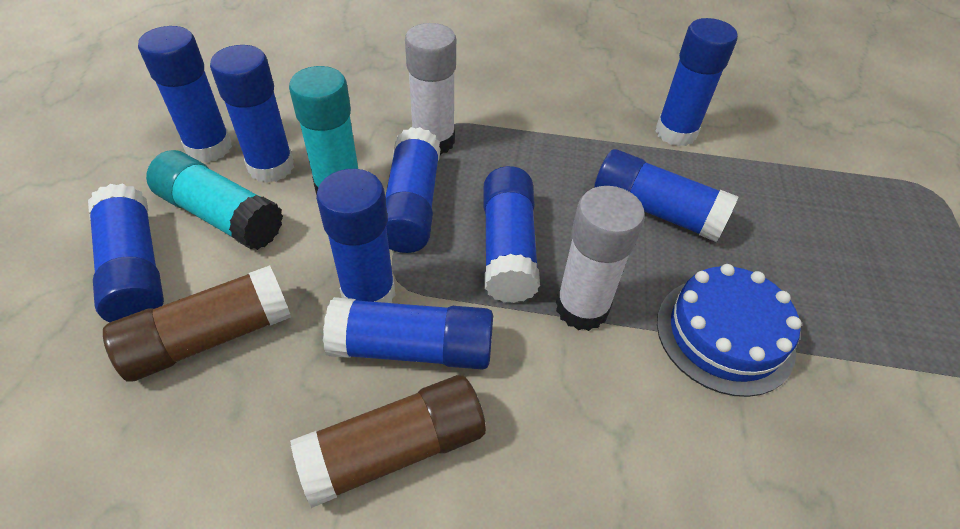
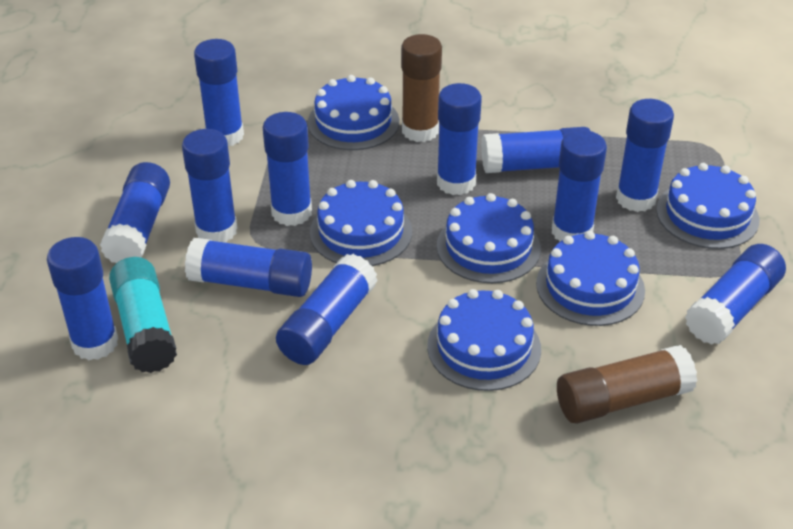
blue cake: [657,264,802,397] = 1 -> [308,75,399,150] [310,180,412,266] [427,289,541,391] [437,193,541,283] [536,231,645,326] [656,163,759,249] = 6
blue glue stick: [88,184,164,322] [138,26,232,163] [210,45,294,183] [316,169,395,303] [323,297,493,370] [385,127,441,253] [484,166,540,303] [594,149,738,242] [655,18,738,146] = 9 -> [47,237,118,360] [100,162,170,263] [182,129,238,242] [185,238,312,297] [194,39,244,146] [263,112,312,226] [276,254,378,365] [437,83,482,195] [481,127,590,173] [552,130,607,242] [616,99,674,212] [685,244,786,345] = 12
turquoise glue stick: [146,150,283,250] [289,66,358,195] = 2 -> [109,257,177,373] = 1
white glue stick: [405,23,456,155] [556,186,645,331] = 2 -> none = 0

